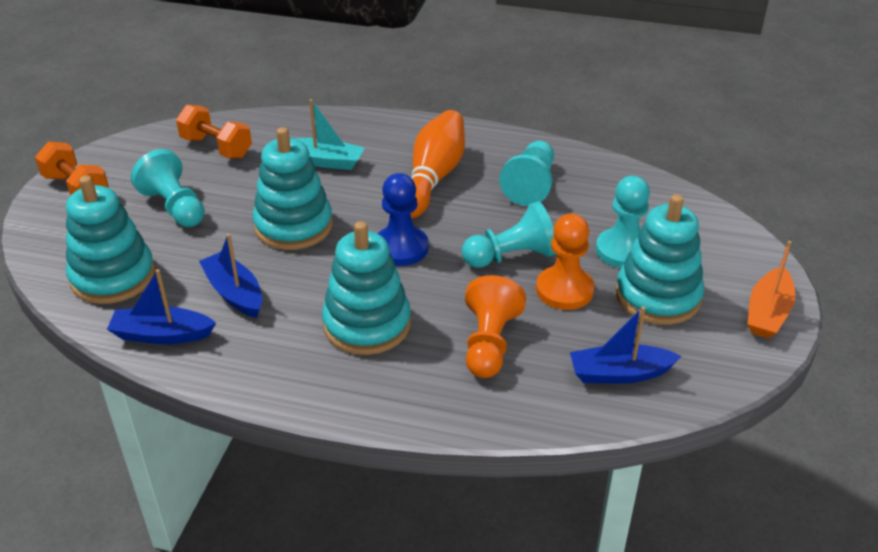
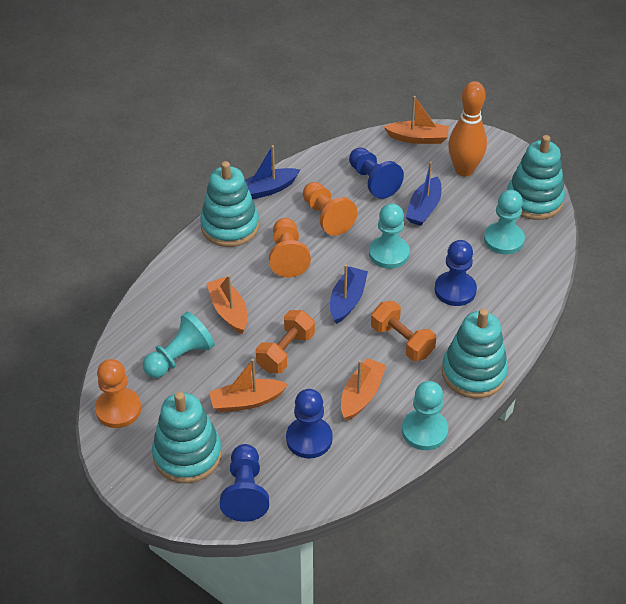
blue pawn: [377,173,428,266] = 1 -> [220,444,269,522] [286,389,333,458] [349,147,404,199] [435,240,477,306] = 4
orange boat: [747,241,795,339] = 1 -> [206,275,247,334] [209,359,288,412] [341,358,386,421] [384,96,449,144] = 4
orange pawn: [465,275,526,378] [536,214,595,310] = 2 -> [95,359,141,428] [269,218,311,278] [303,182,358,236] = 3
turquoise boat: [295,99,365,170] = 1 -> none = 0

